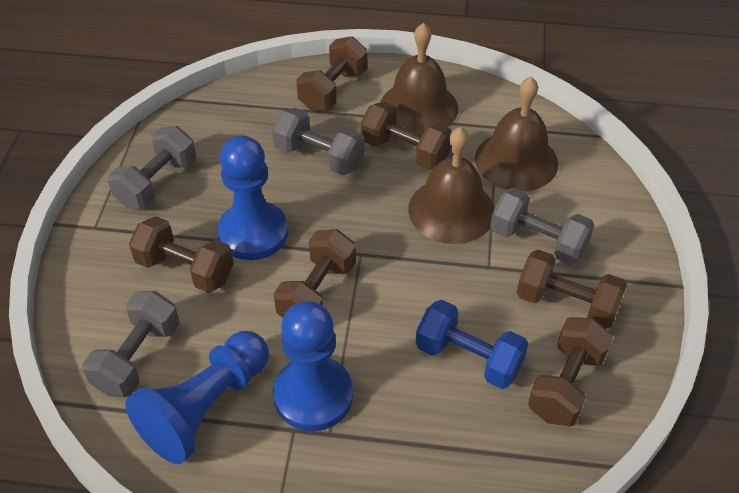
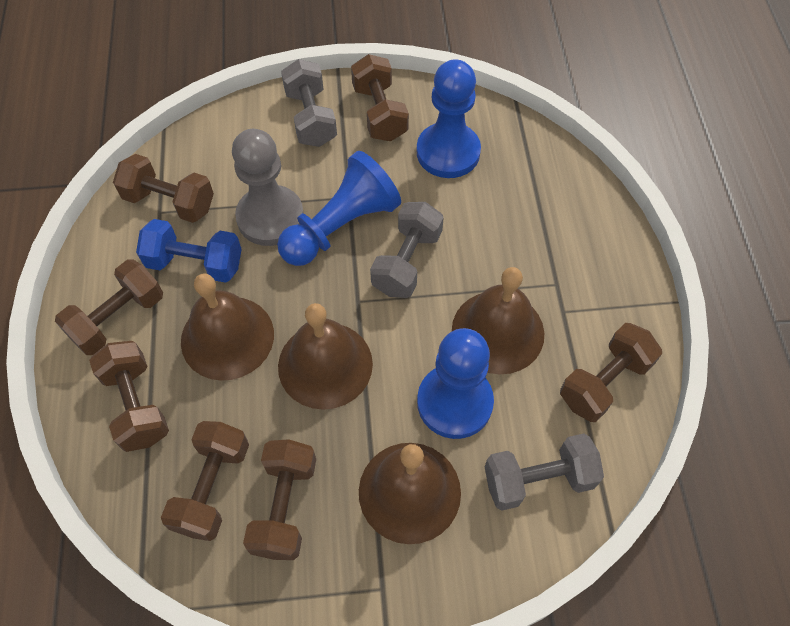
brown bell: [380,23,458,135] [408,127,495,244] [475,77,558,191] = 3 -> [181,273,274,381] [278,303,373,410] [359,443,461,544] [452,267,544,374] = 4
brown dumbbell: [129,216,234,293] [274,229,356,318] [296,36,368,111] [361,102,452,170] [517,250,627,329] [528,317,613,426] = 6 -> [55,259,163,355] [89,341,169,452] [113,154,214,223] [161,421,249,541] [243,439,316,560] [351,54,409,141] [560,323,662,422] = 7
grey dumbbell: [82,291,179,397] [108,126,196,209] [272,108,365,175] [490,188,594,265] = 4 -> [281,59,337,147] [370,202,444,298] [485,433,604,511] = 3
grey pawn: none = 0 -> [232,129,304,246] = 1

